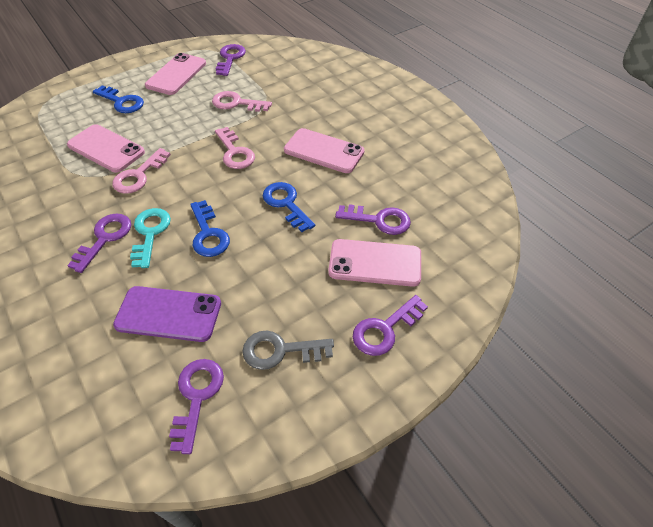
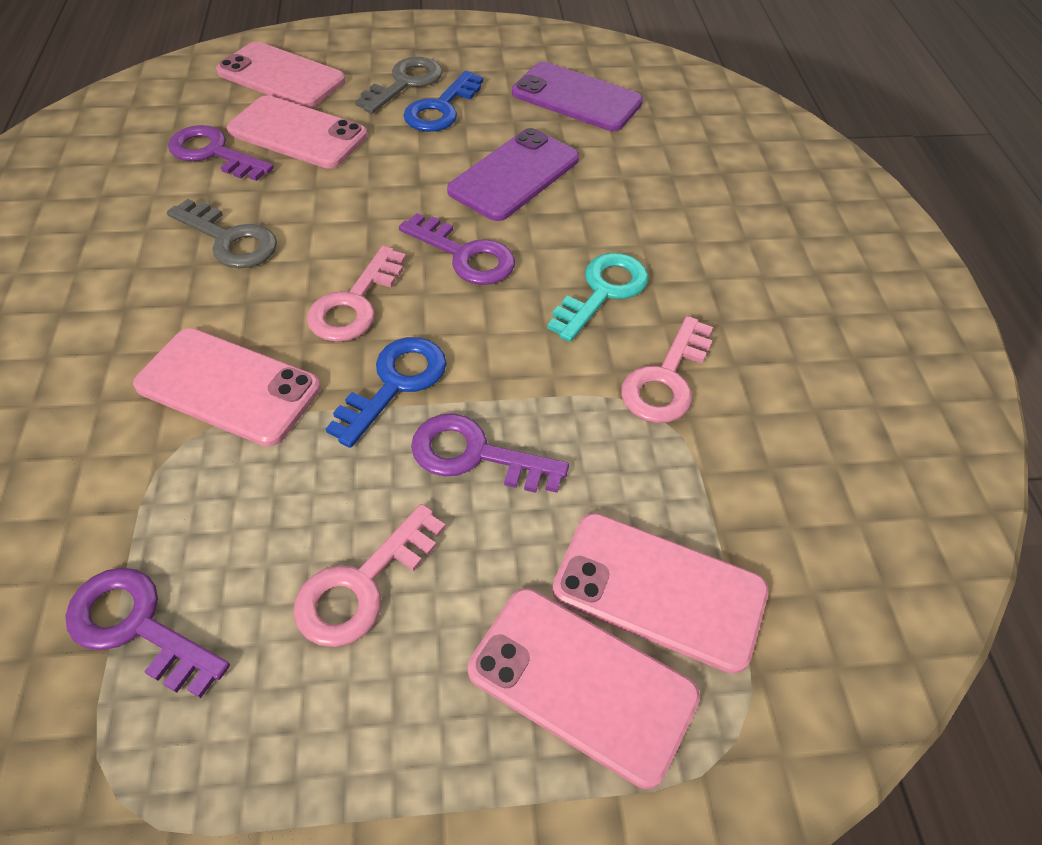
blue key: [93,85,144,113] [190,200,230,257] [263,182,315,232] = 3 -> [326,337,447,448] [403,71,484,132] = 2
grey key: [242,331,334,370] = 1 -> [167,199,277,268] [355,57,443,114] = 2
pink phone: [67,124,145,173] [145,53,206,95] [284,128,365,173] [328,239,421,287] = 4 -> [133,328,321,447] [216,42,346,108] [227,95,368,169] [468,588,700,789] [552,513,769,674] = 5
purple key: [67,214,131,273] [169,359,224,454] [215,44,246,76] [335,204,411,235] [353,295,428,356] = 5 -> [65,568,230,698] [168,125,274,181] [399,213,515,285] [411,413,569,493] = 4
purple phone: [113,286,221,342] = 1 -> [447,128,579,221] [512,62,643,131] = 2

